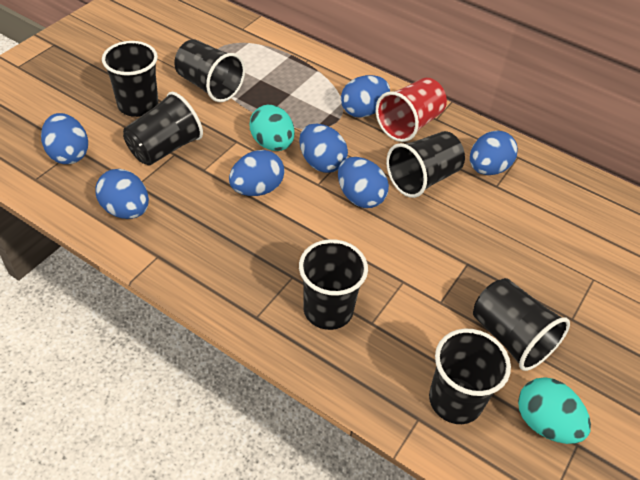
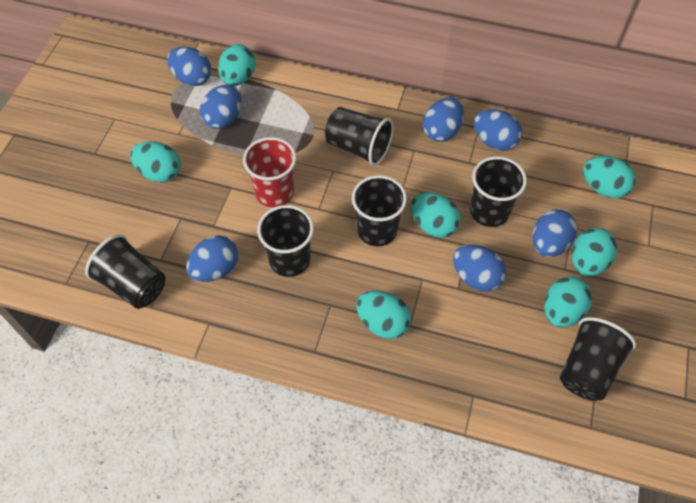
black cup: [102,41,158,117] [123,92,203,166] [174,39,245,102] [299,239,368,330] [386,131,465,198] [429,329,511,424] [473,278,570,371] = 7 -> [85,234,165,309] [257,205,314,277] [325,107,394,166] [352,175,407,246] [470,156,527,227] [560,317,636,401] = 6
turquoise egg: [249,105,294,151] [518,377,591,444] = 2 -> [130,141,181,182] [218,44,256,86] [356,291,411,339] [411,192,461,238] [545,276,592,327] [572,227,617,276] [583,156,636,198] = 7

